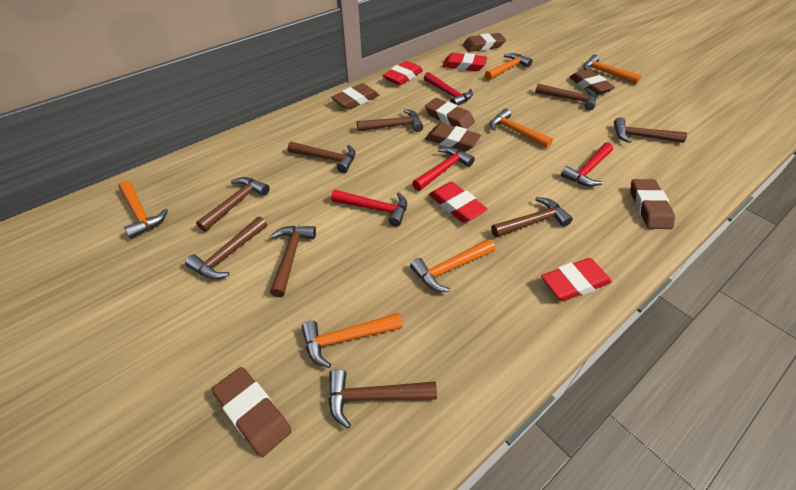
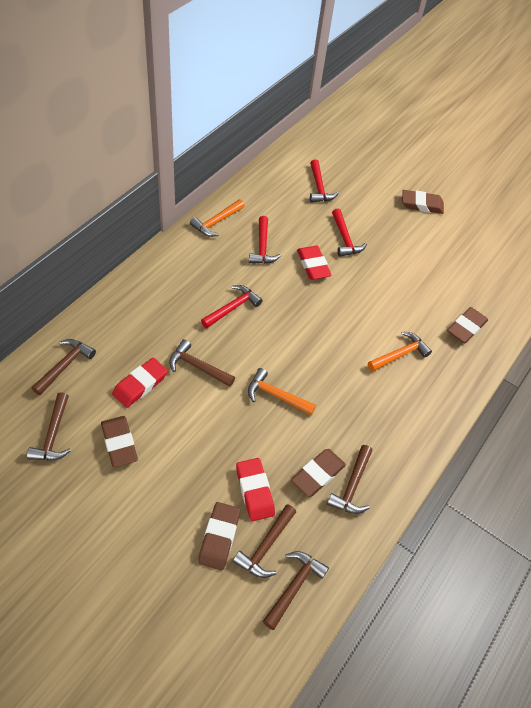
brown eraser: [212,367,292,457] [331,83,379,110] [425,98,475,129] [425,123,481,151] [463,33,506,52] [569,69,615,95] [630,179,675,229] = 7 -> [101,416,138,467] [198,502,240,570] [291,449,346,497] [402,190,444,214] [447,307,488,343] = 5
brown hammer: [185,216,267,279] [196,177,270,232] [270,226,316,297] [288,142,355,173] [329,369,437,429] [357,109,423,132] [491,197,573,238] [535,84,596,110] [614,117,687,143] = 9 -> [27,392,71,461] [32,339,96,395] [169,339,235,387] [233,504,296,578] [263,551,329,630] [327,445,373,514] = 6
orange hammer: [118,181,168,239] [301,313,403,368] [410,239,495,292] [485,53,533,80] [490,109,553,148] [583,54,641,84] = 6 -> [190,199,245,237] [248,368,316,415] [368,331,432,372] = 3
red eraser: [383,61,423,85] [429,182,488,223] [442,53,487,71] [541,258,612,301] = 4 -> [112,358,168,408] [236,458,275,521] [297,246,332,280] = 3

